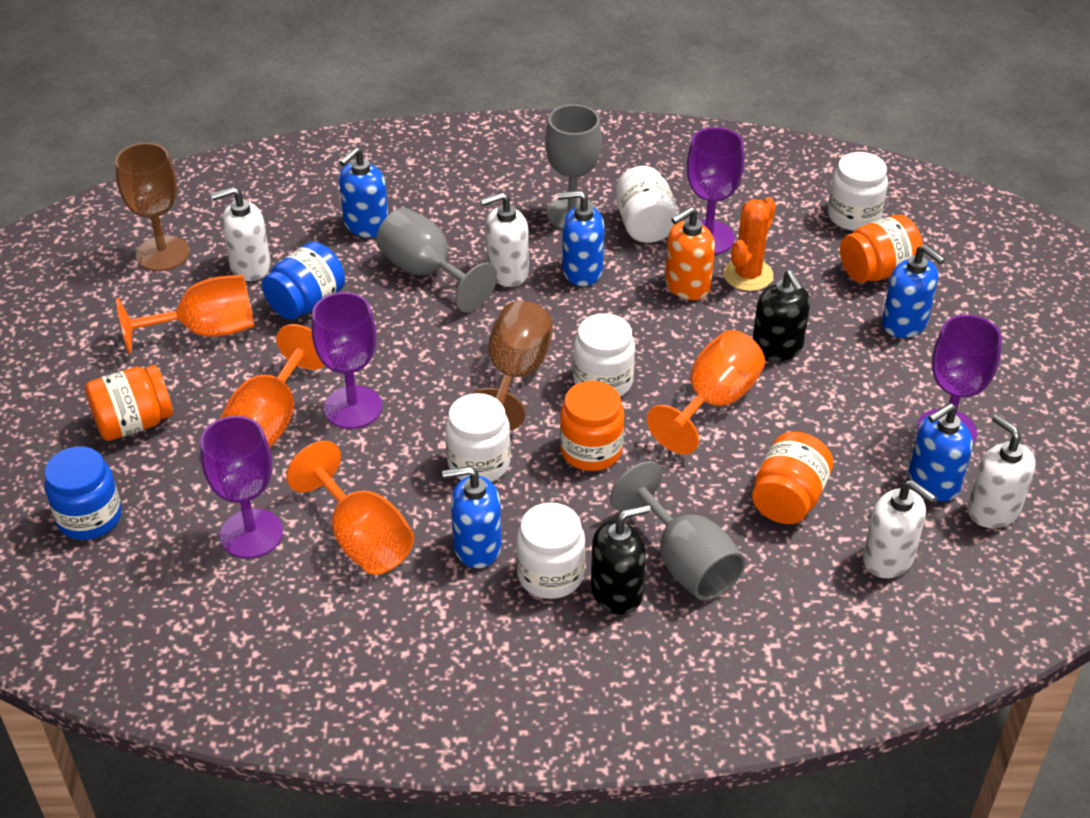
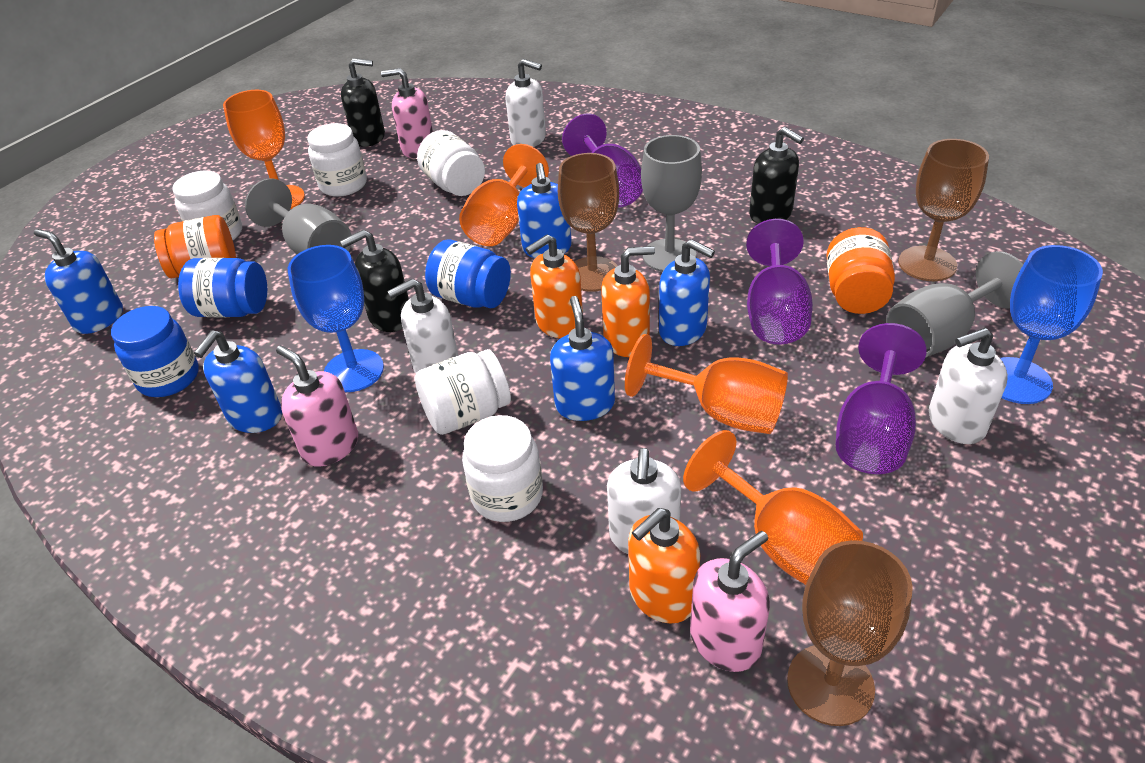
black soap dispenser: [591,504,651,614] [753,270,810,362] = 2 -> [340,230,409,332] [341,58,385,147] [749,127,804,224] = 3
blue goblet: none = 0 -> [288,245,384,392] [1000,245,1103,404] = 2
blue jar: [45,446,122,540] [262,242,345,320] = 2 -> [111,306,199,397] [178,258,267,317] [425,240,511,309] = 3
brown goblet: [115,143,190,271] [472,301,553,431] = 2 -> [558,153,619,292] [787,540,913,726] [898,139,989,281] = 3
orange cactus: [723,197,776,291] = 1 -> none = 0
orange jar: [85,365,173,441] [560,381,624,471] [752,432,833,524] [840,215,923,283] = 4 -> [154,215,236,278] [826,227,895,314] = 2
orange soap dispenser: [665,207,715,300] = 1 -> [526,235,583,338] [601,246,655,357] [628,508,700,624] = 3
pink soap dispenser: none = 0 -> [276,345,358,467] [381,68,433,158] [690,531,770,672] = 3
purple goblet: [200,416,283,559] [312,292,382,429] [687,127,744,255] [917,315,1002,444] = 4 -> [562,114,643,207] [746,219,813,344] [836,323,927,474] = 3

